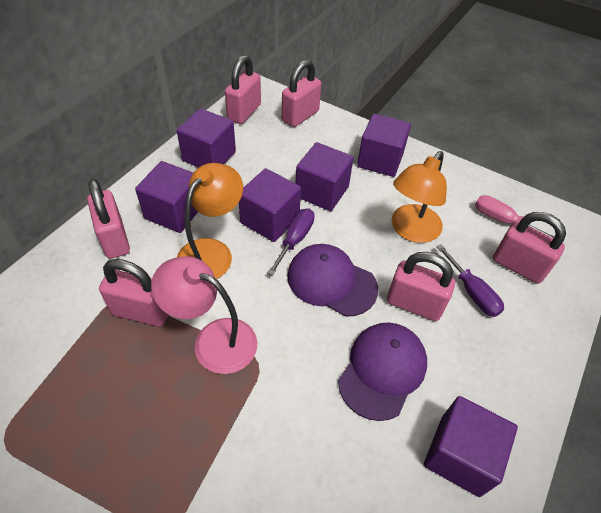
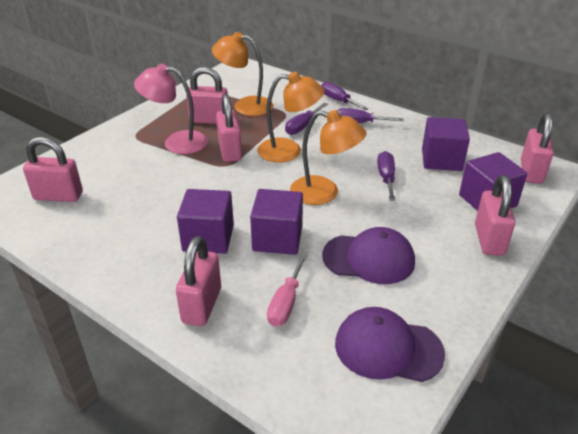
orange lamp: [177,163,243,279] [392,151,447,243] = 2 -> [212,32,273,116] [257,72,324,163] [290,110,366,205] = 3
purple cube: [135,161,198,233] [177,108,236,168] [239,168,301,242] [295,142,354,211] [357,114,411,177] [424,396,518,497] = 6 -> [177,189,234,254] [250,189,303,255] [422,117,470,171] [459,152,528,211] = 4
purple screwdriver: [267,208,315,275] [436,244,504,317] = 2 -> [285,103,328,135] [321,81,368,110] [337,108,404,123] [377,151,395,201] = 4

